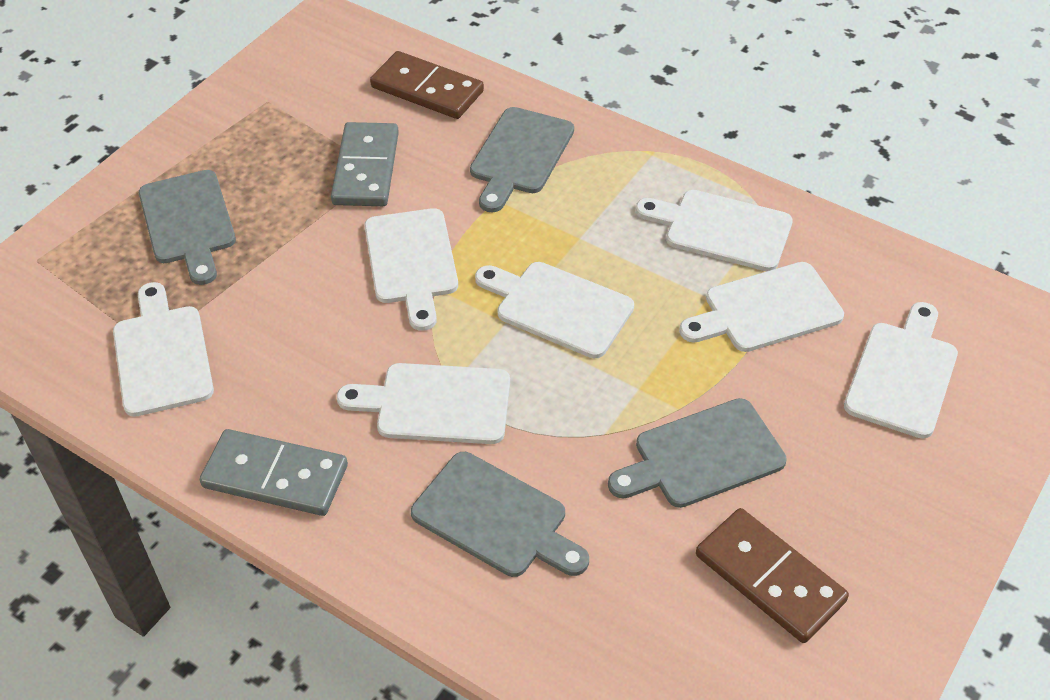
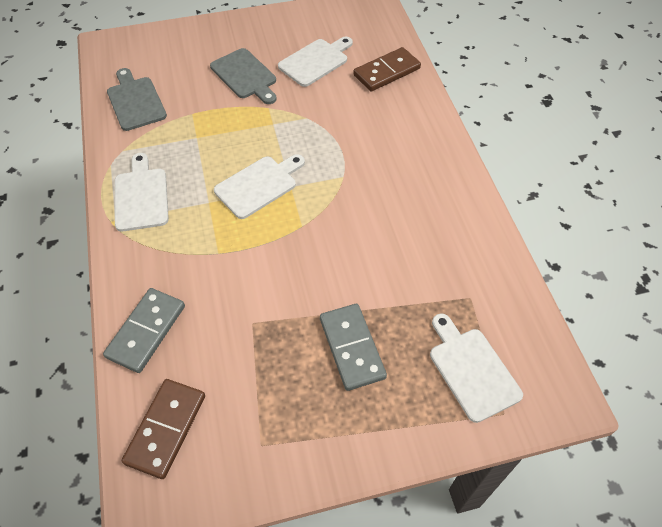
grey cutting board: [139,170,236,285] [411,452,589,577] [470,107,574,212] [608,398,787,508] = 4 -> [107,68,167,131] [210,48,277,104] = 2
white cutting board: [113,282,214,417] [337,363,510,444] [364,208,458,331] [475,262,634,358] [636,190,793,271] [679,262,844,352] [844,302,958,439] = 7 -> [115,153,169,232] [214,154,305,219] [278,37,353,87] [430,313,523,423] = 4

